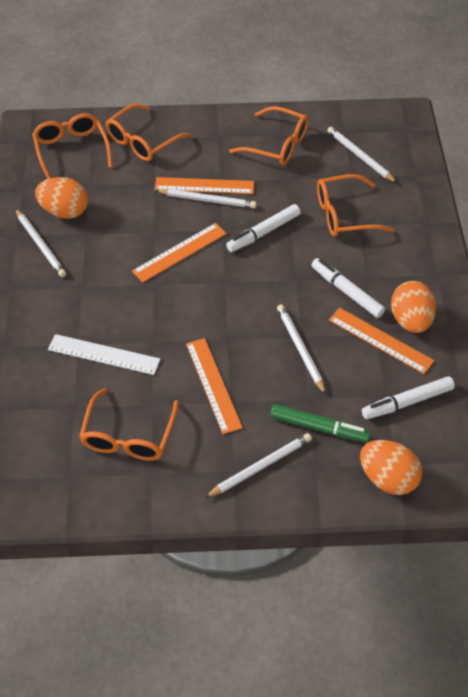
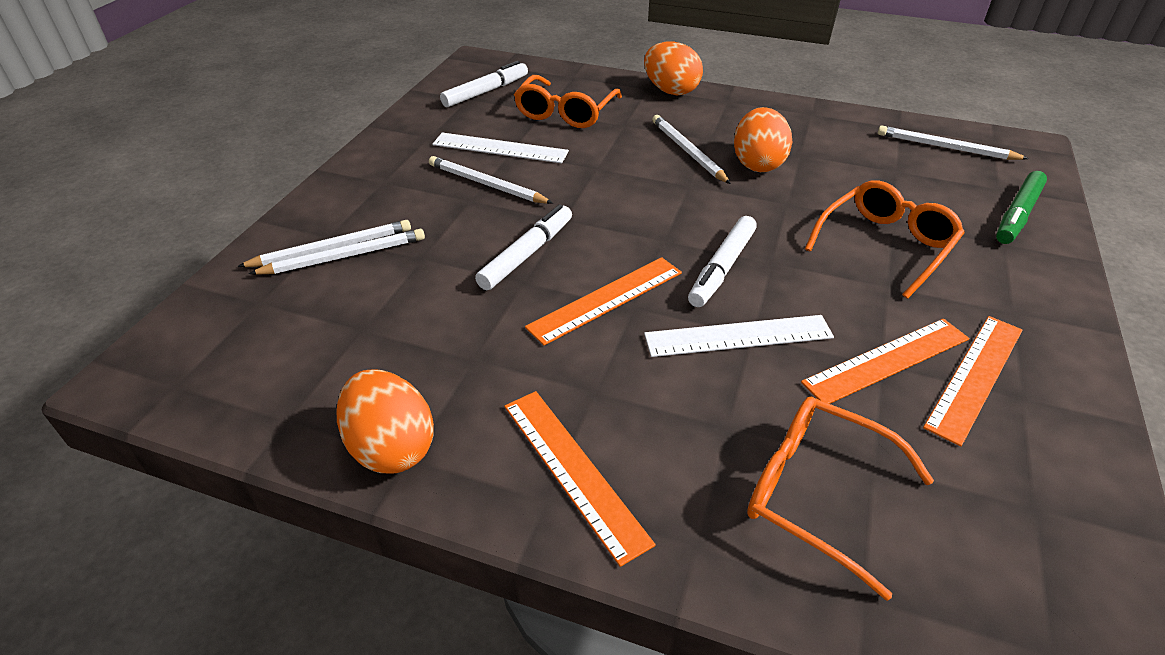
orange glasses: [32,113,113,179] [79,388,179,461] [106,104,192,161] [229,106,309,165] [317,174,394,237] = 5 -> [514,75,622,128] [747,396,934,601] [805,180,965,299] = 3
white ruler: [48,334,161,375] = 1 -> [433,132,569,163] [644,315,834,357] = 2

